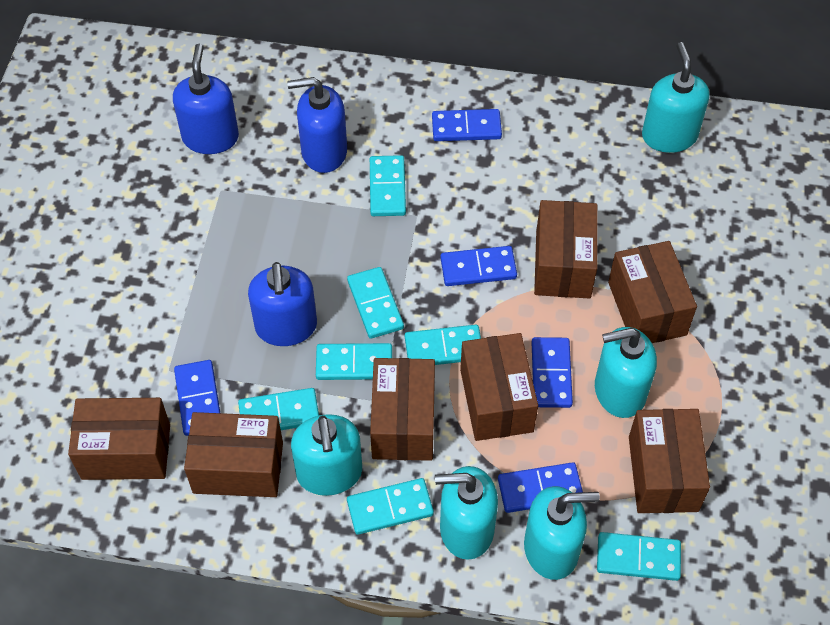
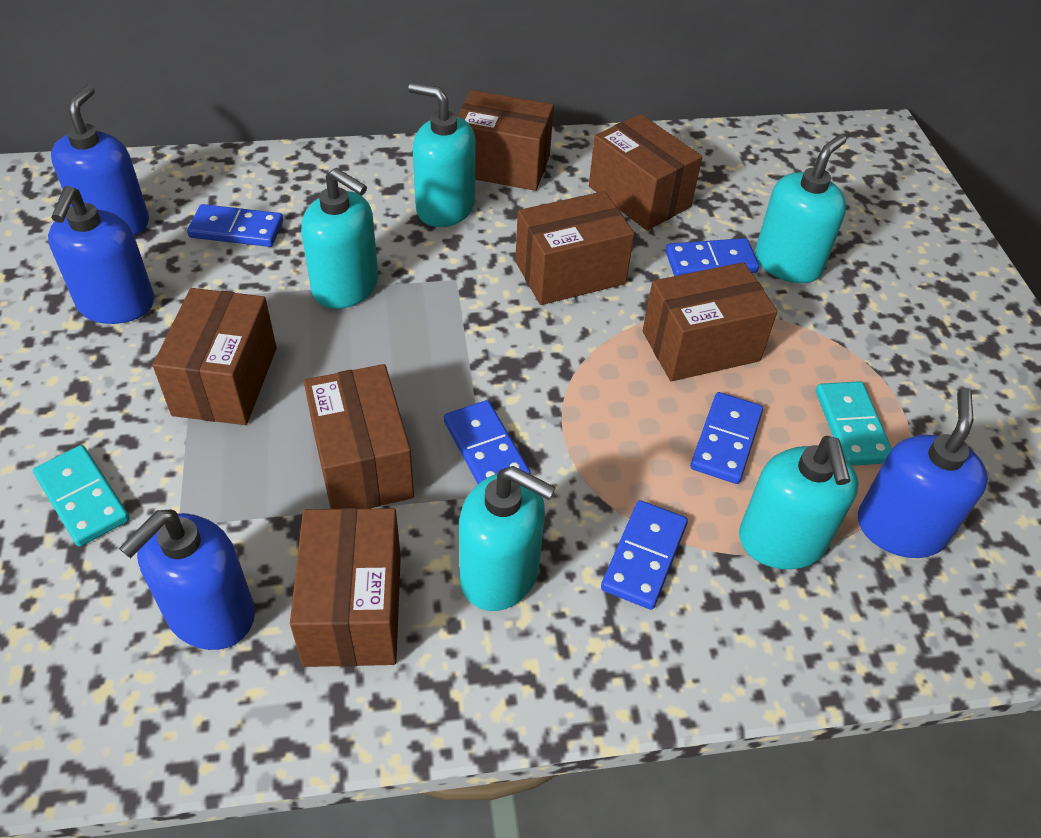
blue soap dispenser: [173,44,239,154] [248,262,317,346] [287,77,347,173] = 3 -> [48,186,154,324] [51,85,149,236] [119,510,255,650] [858,389,988,558] = 4
turquoise domino: [238,388,319,430] [316,343,392,380] [347,267,404,339] [347,478,434,535] [370,155,406,216] [405,325,481,365] [597,532,681,581] = 7 -> [33,445,130,547] [816,381,892,466] = 2

